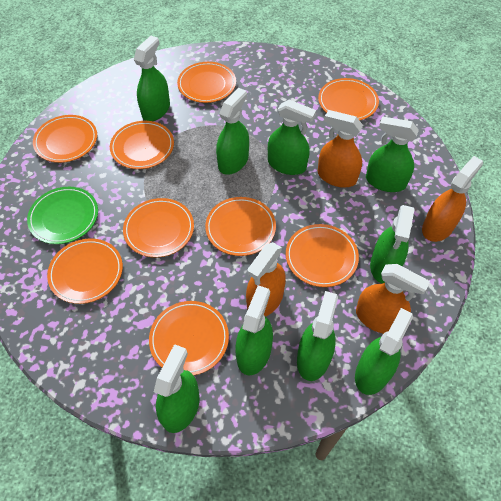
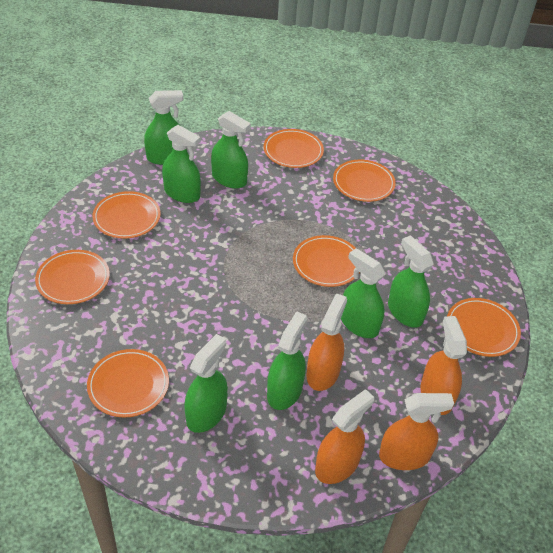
green plate: [27,187,98,244] = 1 -> none = 0
green spray bottle: [134,36,170,121] [154,344,200,433] [216,88,249,175] [235,285,273,376] [268,99,316,175] [297,291,338,381] [355,308,413,395] [366,116,419,192] [370,205,415,283] = 9 -> [144,90,183,165] [162,125,201,203] [184,334,228,433] [211,111,251,189] [267,311,308,410] [341,248,385,338] [388,236,434,328] = 7
orange plate: [33,115,97,163] [47,239,123,304] [110,121,174,169] [123,198,194,258] [149,301,229,375] [177,62,236,103] [205,197,276,256] [286,224,359,287] [318,78,379,120] = 9 -> [35,250,110,304] [87,349,169,417] [92,191,161,239] [263,129,324,168] [293,235,360,287] [333,160,396,202] [447,298,521,357] = 7

